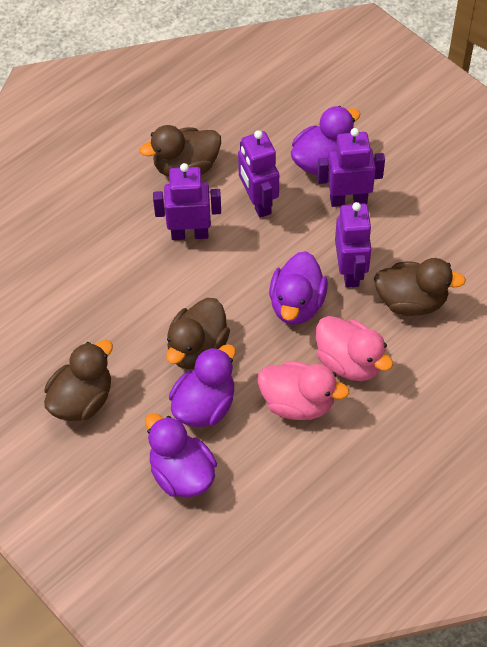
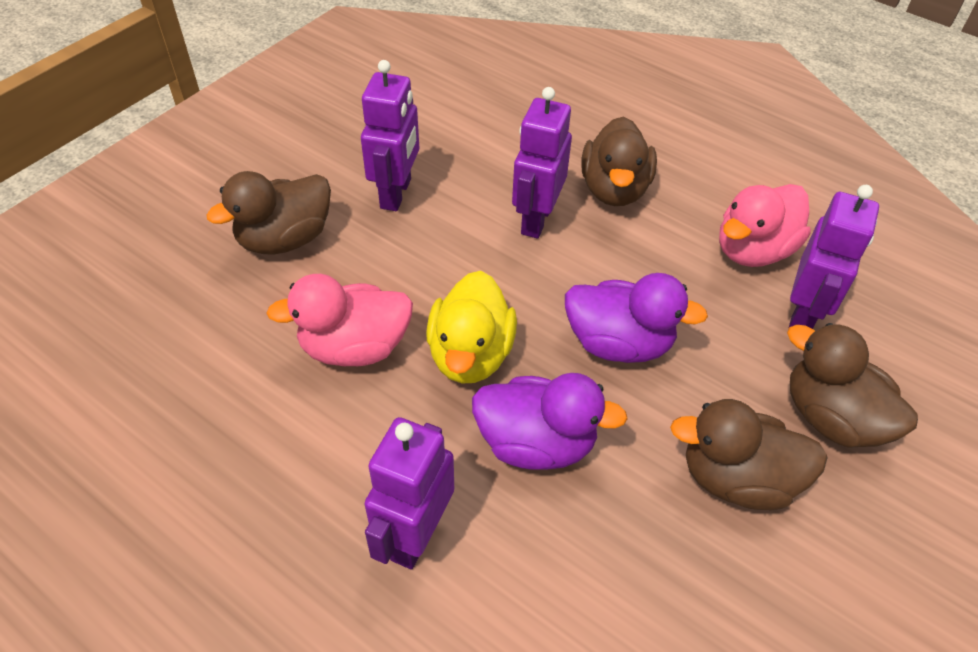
purple duck: [145,413,217,497] [169,344,236,427] [269,251,328,325] [291,106,360,175] = 4 -> [472,373,628,470] [565,273,708,363] = 2
yellow duck: none = 0 -> [426,271,517,383] = 1

